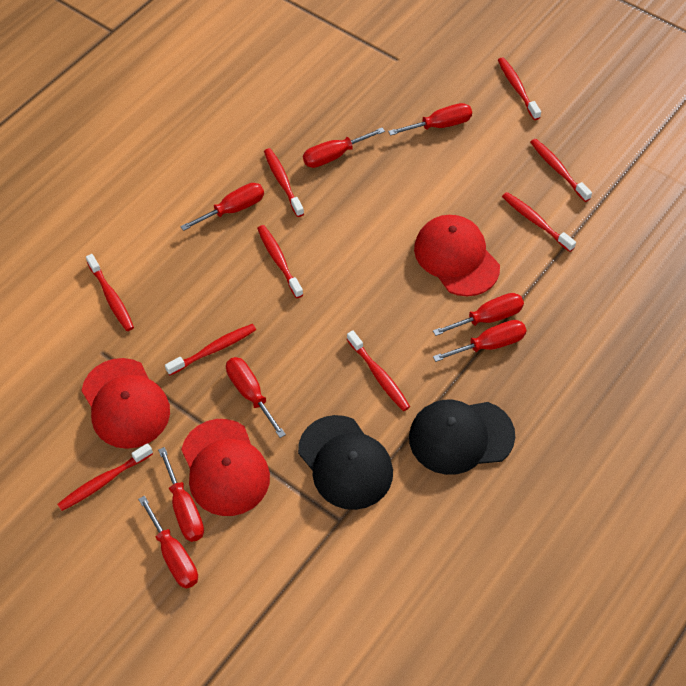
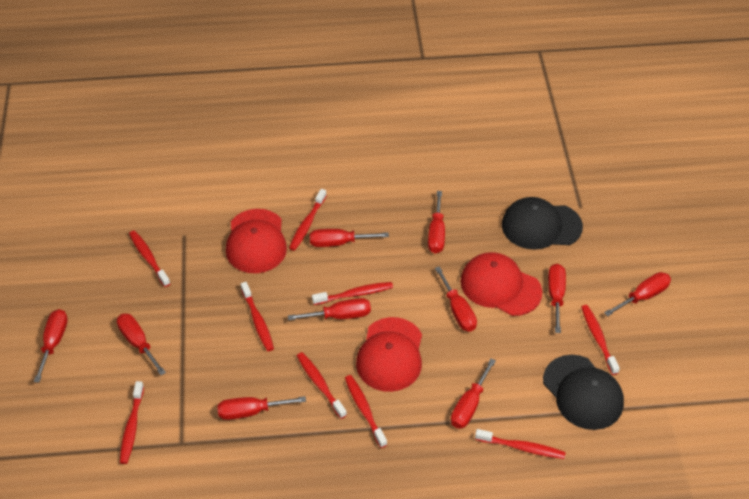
red screwdriver: [138,496,198,589] [158,447,204,542] [180,183,264,231] [226,357,286,438] [303,128,385,168] [388,103,472,136] [433,293,524,336] [433,320,527,362] = 8 -> [34,309,68,383] [117,313,166,375] [217,396,306,420] [288,298,371,320] [310,229,389,247] [428,191,445,254] [435,266,477,332] [451,358,496,429] [548,264,566,333] [604,272,671,316] = 10

